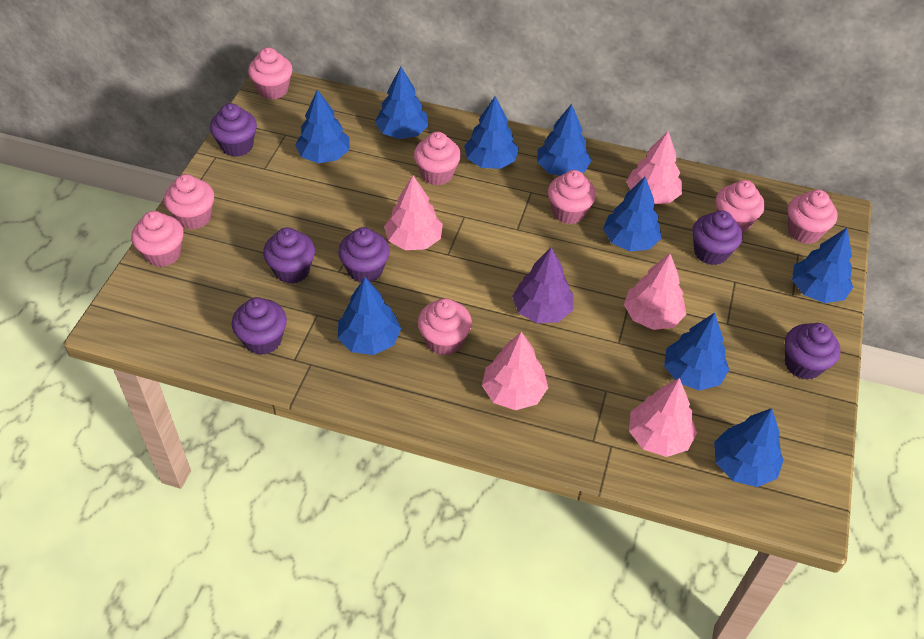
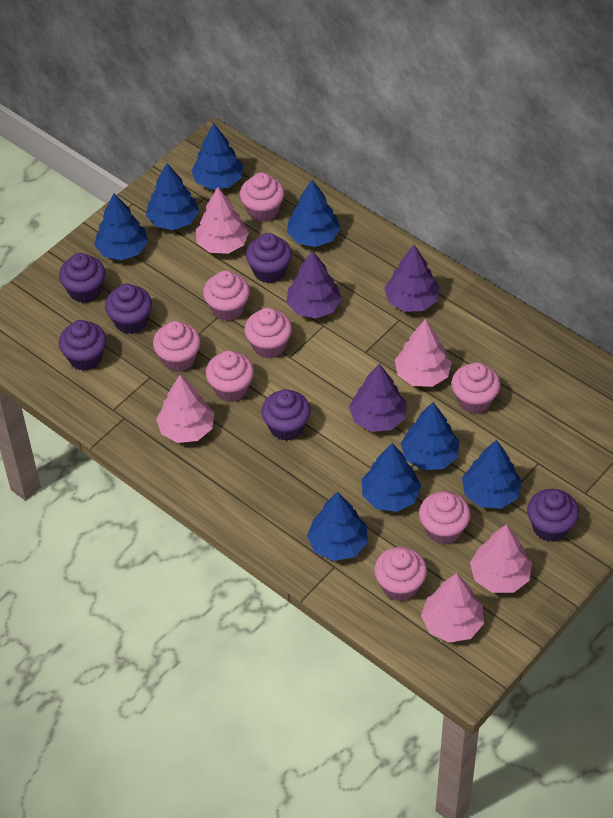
blue tree: [295,89,350,163] [338,277,401,355] [375,67,429,139] [464,96,519,169] [537,104,592,176] [603,177,661,251] [664,313,729,391] [714,408,784,487] [792,228,853,303] = 9 -> [94,193,148,260] [146,163,199,230] [191,123,243,190] [287,180,341,247] [307,491,368,561] [362,443,421,512] [401,402,460,470] [462,440,522,509] = 8
purple tree: [512,247,574,323] = 1 -> [286,250,342,318] [349,364,407,432] [384,245,440,312] = 3

